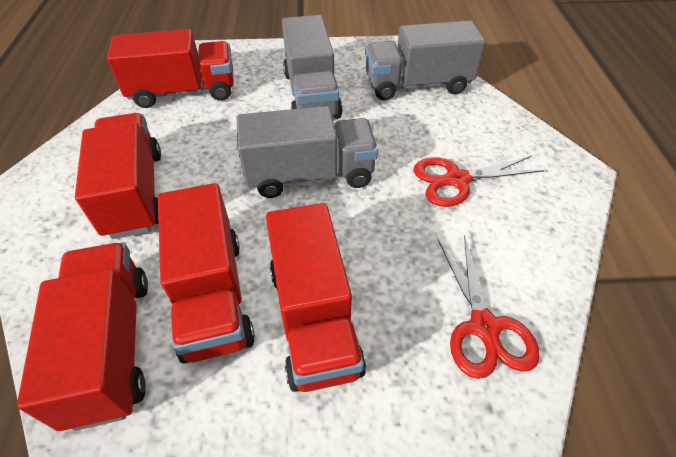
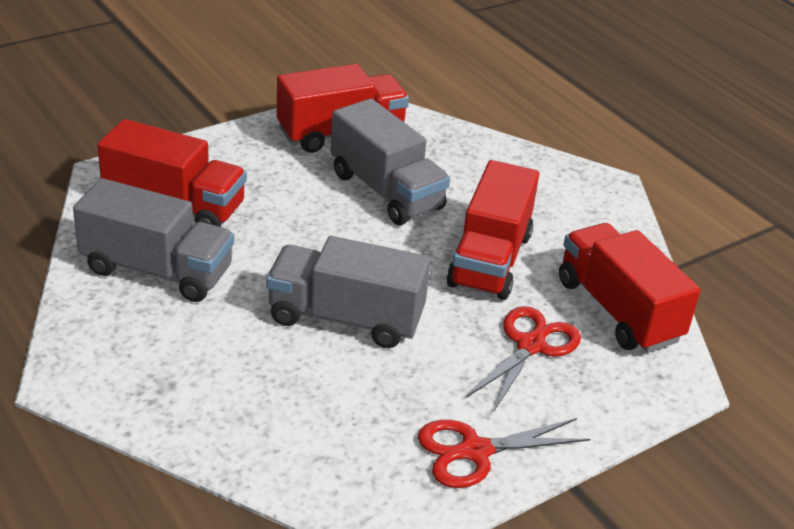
red truck: [17,243,148,431] [75,113,161,239] [107,29,234,108] [158,183,255,364] [266,203,366,392] = 5 -> [97,119,247,227] [277,64,409,153] [447,160,539,300] [559,223,701,352] = 4

